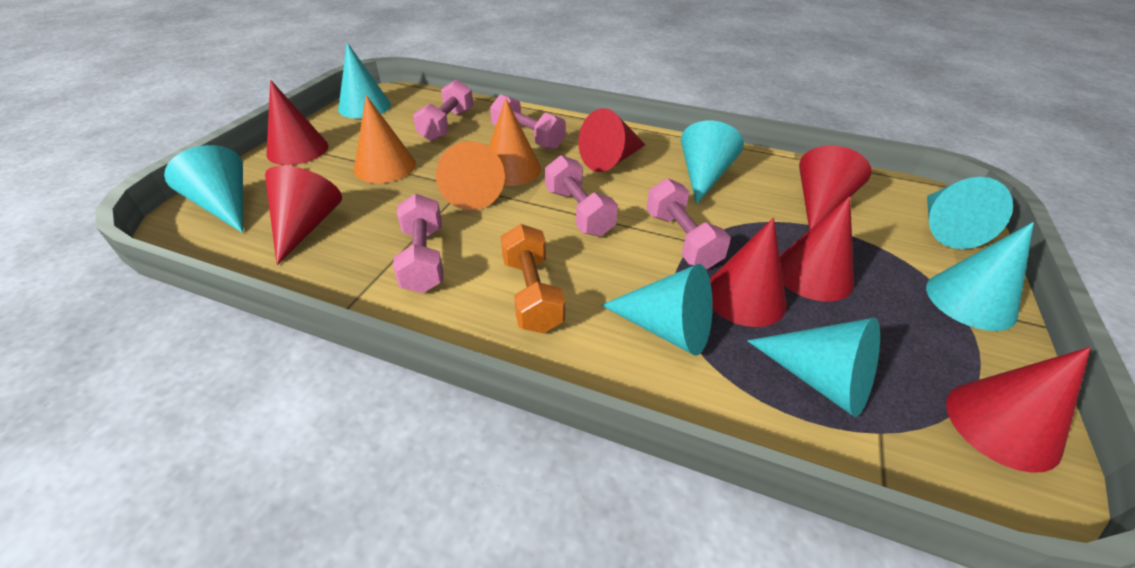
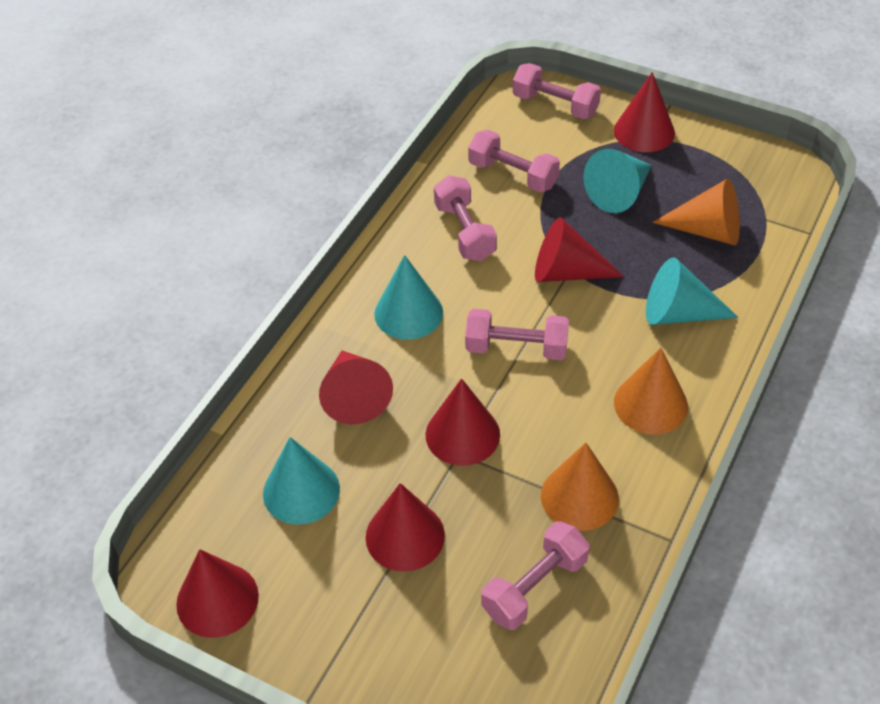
orange dumbbell: [501,224,565,333] = 1 -> none = 0
red cone: [265,166,342,265] [266,80,328,165] [578,108,646,172] [710,218,787,327] [779,196,854,301] [799,145,872,230] [946,347,1091,473] = 7 -> [176,549,259,638] [319,350,393,424] [366,483,445,571] [426,379,500,466] [535,217,624,282] [614,72,675,152] = 6
turquoise cone: [164,145,243,233] [338,42,391,119] [601,264,713,356] [681,121,744,204] [747,318,880,417] [926,222,1034,331] [927,177,1013,249] = 7 -> [263,437,340,525] [374,255,443,340] [583,149,652,213] [646,257,738,325] = 4

